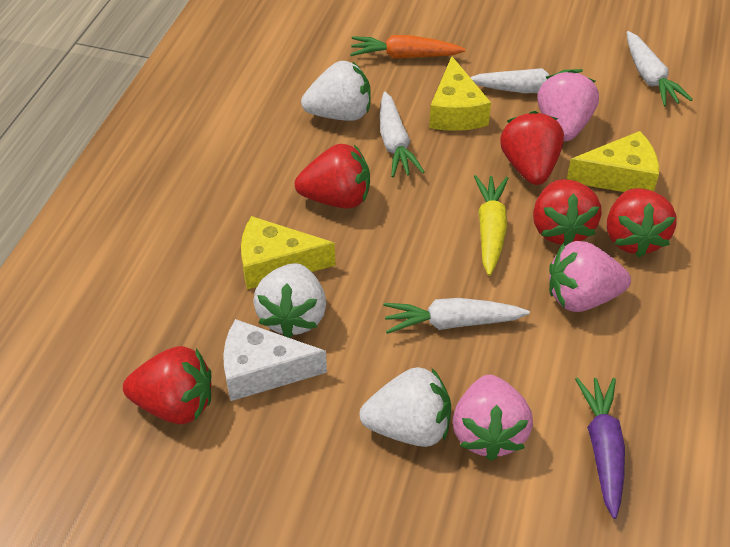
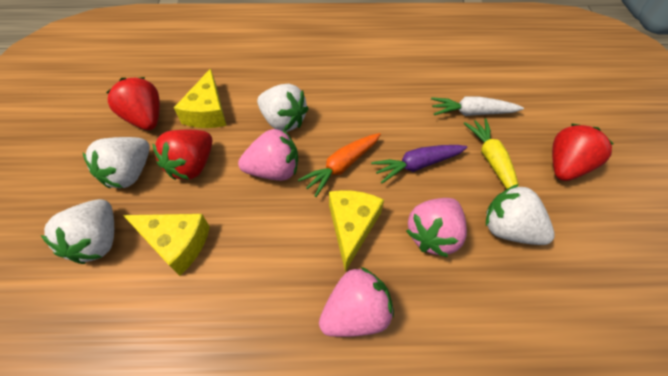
red strawberry: [123,346,211,424] [295,144,370,209] [500,111,564,185] [533,179,602,246] [607,188,677,257] = 5 -> [106,77,160,130] [152,130,212,180] [552,123,614,181] = 3
white carrot: [380,92,425,178] [383,298,530,334] [470,68,583,93] [627,31,693,106] = 4 -> [431,97,524,116] = 1
white cheese: [223,319,327,401] = 1 -> none = 0
white strawberry: [253,263,326,338] [301,61,371,121] [360,367,451,447] = 3 -> [41,199,114,264] [83,137,150,188] [257,84,309,132] [486,184,555,245] = 4

